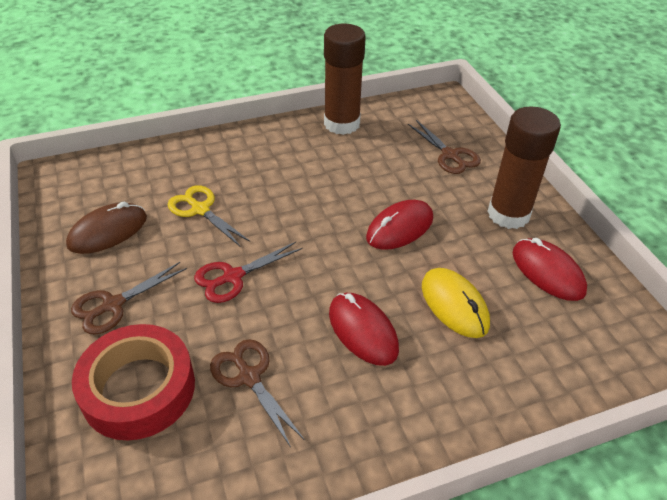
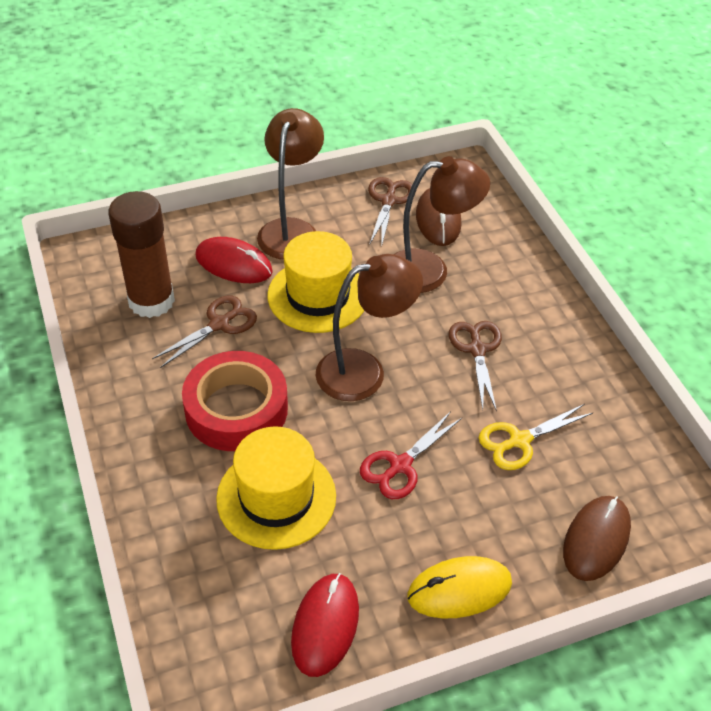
brown glue stick: [324,24,366,135] [487,106,561,229] = 2 -> [108,191,175,318] = 1
brown lamp: none = 0 -> [257,108,324,259] [316,254,423,401] [394,156,490,293] = 3
brown mouse: [66,202,147,254] = 1 -> [416,188,461,246] [563,496,631,581] = 2
red mouse: [329,293,399,366] [366,200,433,250] [512,238,587,301] = 3 -> [195,237,273,283] [291,573,359,677] = 2
yellow hat: none = 0 -> [216,426,336,550] [268,231,364,333] = 2

